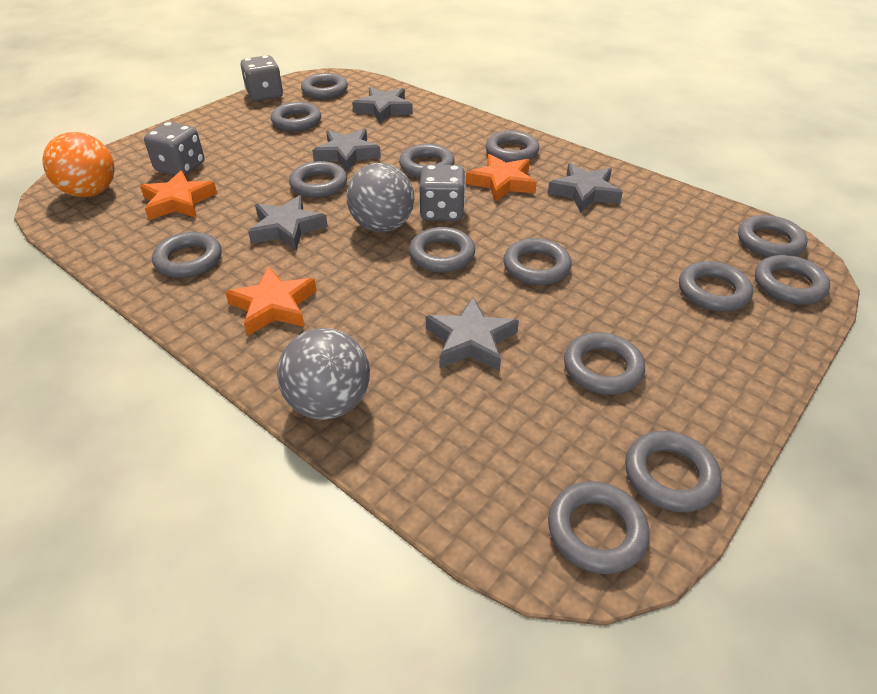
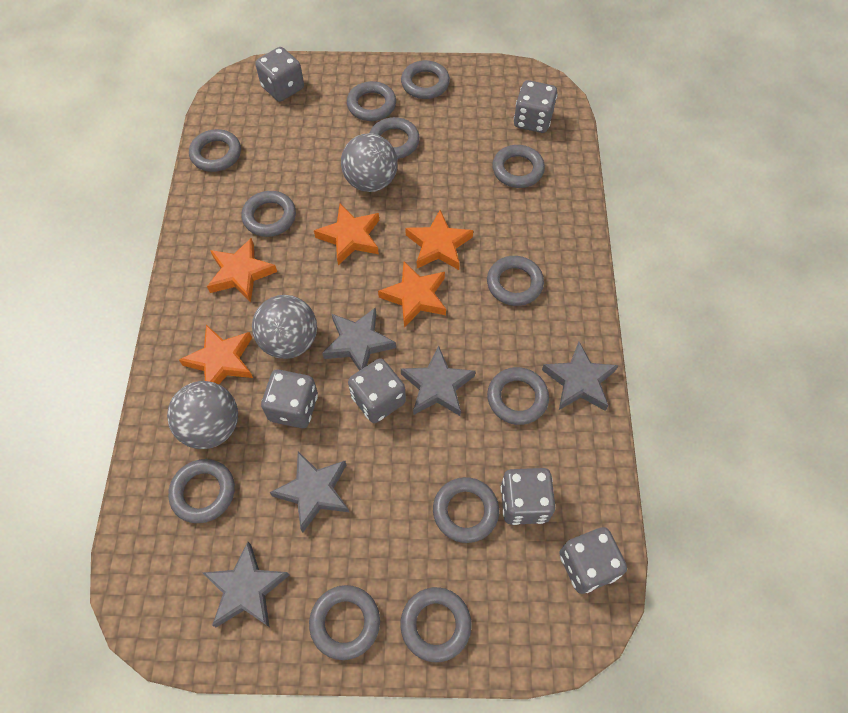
grey ball: [277,328,370,420] [347,163,414,232] = 2 -> [167,381,238,449] [252,295,317,359] [341,133,398,192] = 3
grey dice: [144,122,204,176] [241,55,283,101] [420,164,465,221] = 3 -> [255,47,304,102] [261,369,318,428] [348,358,406,423] [501,468,555,525] [514,80,557,133] [559,527,627,594] = 6
grey ring: [152,232,222,278] [271,102,321,131] [289,161,347,198] [301,73,348,99] [399,144,455,178] [409,227,475,273] [485,131,539,162] [503,238,572,285] [548,481,650,574] [564,332,645,395] [625,431,722,513] [679,261,753,312] [738,215,807,257] [755,255,830,304] = 14 -> [168,459,235,523] [189,129,241,172] [241,191,296,237] [309,585,380,660] [347,81,396,121] [370,117,420,159] [400,587,472,662] [401,60,450,99] [433,477,499,543] [487,256,544,306] [487,367,549,425] [492,145,545,188] = 12
orange ball: [42,132,115,197] = 1 -> none = 0
orange star: [140,170,217,220] [225,266,317,336] [466,154,537,202] = 3 -> [179,325,253,384] [207,238,277,302] [314,204,379,265] [378,262,446,328] [405,210,473,270] = 5

